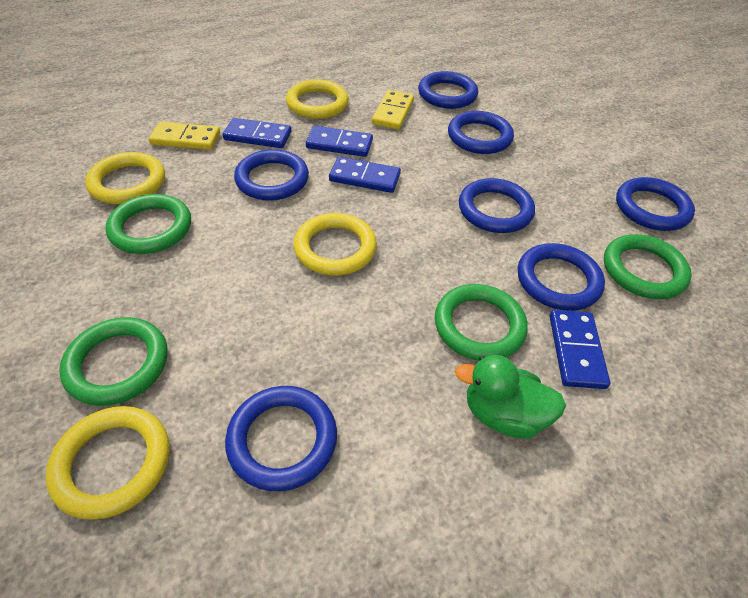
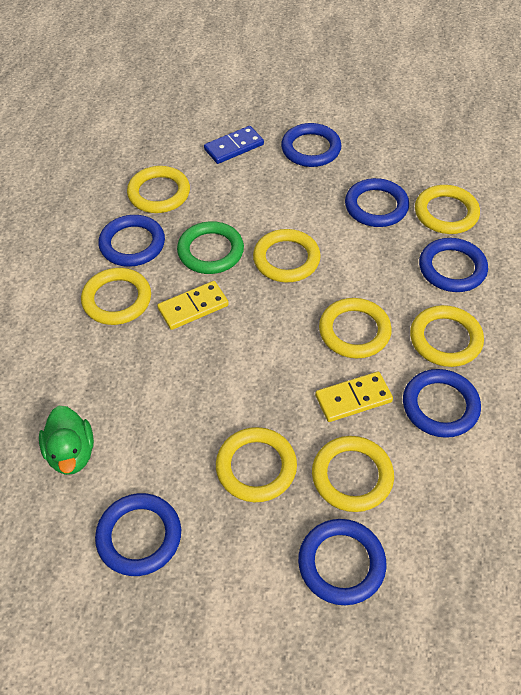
blue domino: [223,118,291,148] [306,126,373,157] [329,157,401,193] [550,310,610,389] = 4 -> [204,126,264,164] = 1
green ring: [59,317,167,406] [106,194,191,254] [435,284,528,361] [604,234,692,299] = 4 -> [177,221,244,274] = 1
yellow ring: [45,406,170,520] [85,152,165,204] [286,79,349,119] [294,213,377,276] = 4 -> [81,268,151,325] [127,166,190,213] [216,427,297,502] [253,229,321,282] [312,436,394,512] [319,298,392,358] [410,305,484,367] [415,185,480,234] = 8

